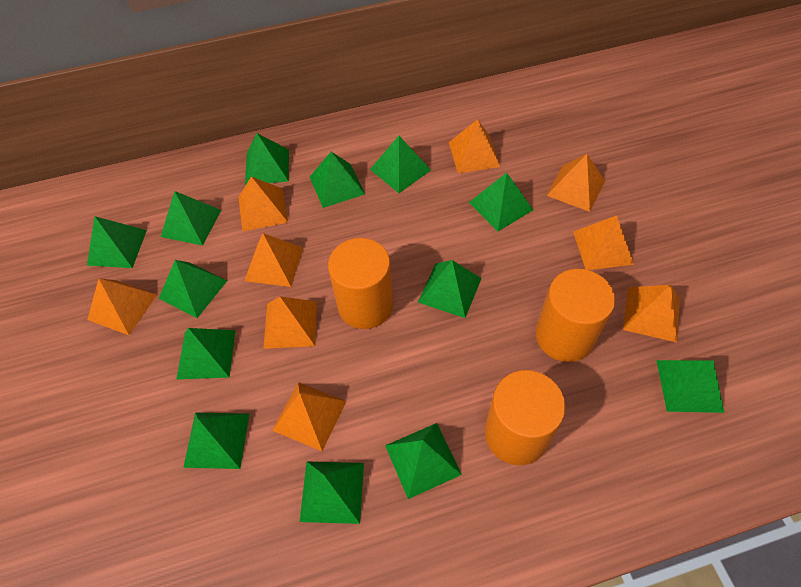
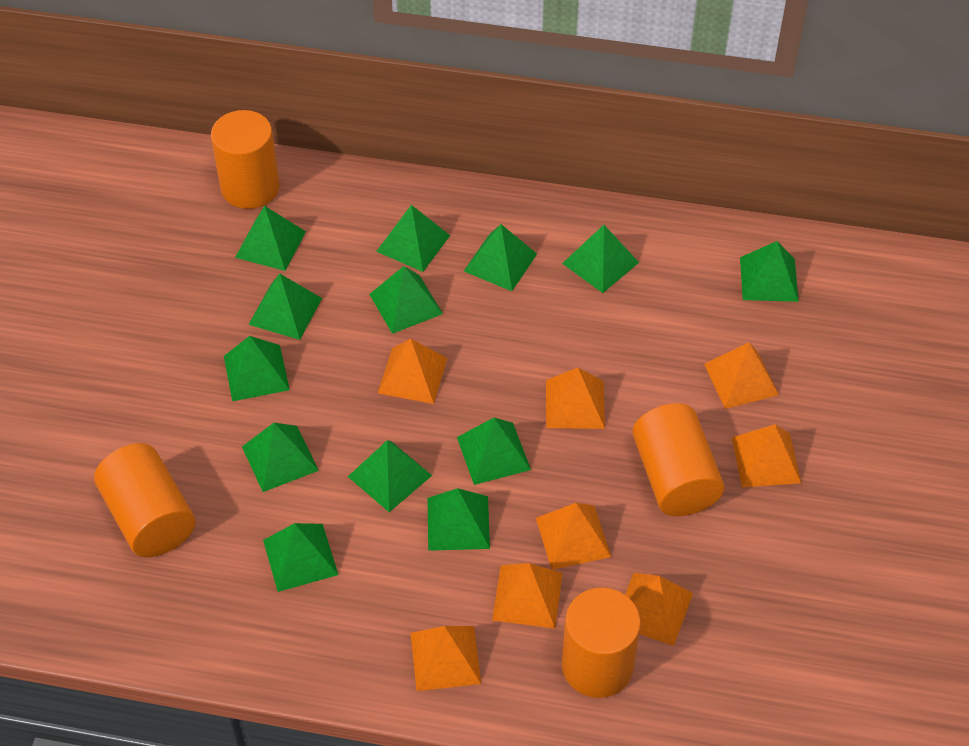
orange cylinder: [328,238,394,329] [485,370,566,465] [536,269,615,362] = 3 -> [94,443,196,557] [211,110,280,209] [562,587,641,698] [632,403,725,516] = 4
orange pyramid: [87,278,157,335] [238,177,288,232] [244,233,303,287] [263,296,317,349] [272,382,347,451] [449,119,501,173] [546,154,605,212] [573,215,634,270] [623,285,680,342] = 9 -> [378,339,447,404] [411,626,481,691] [492,563,563,628] [536,503,611,570] [546,368,605,429] [625,573,693,646] [704,343,779,409] [732,424,801,487] = 8

